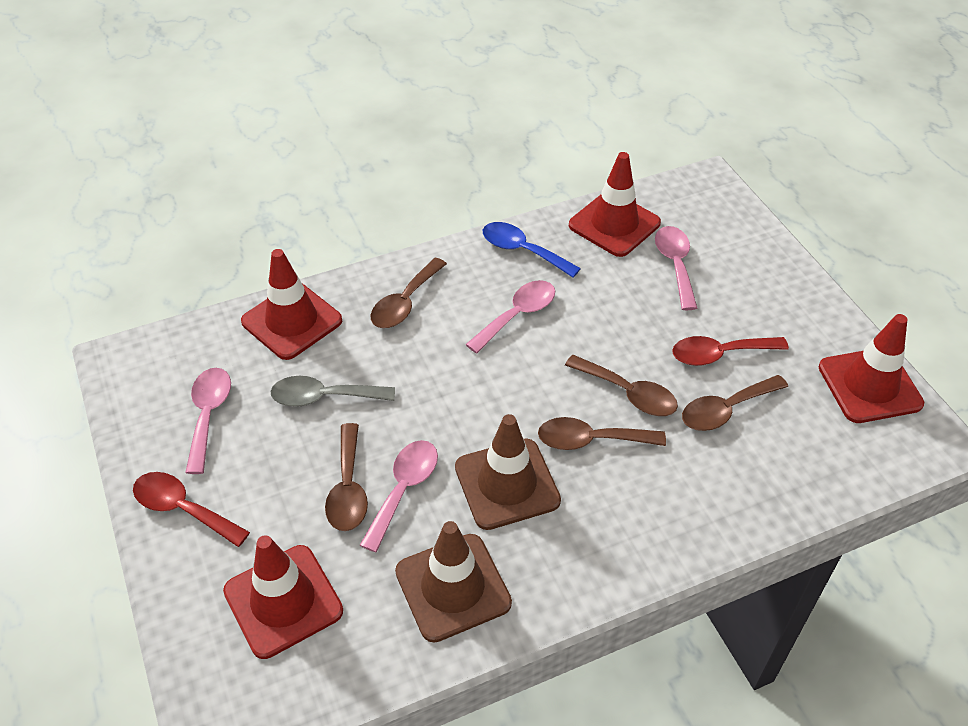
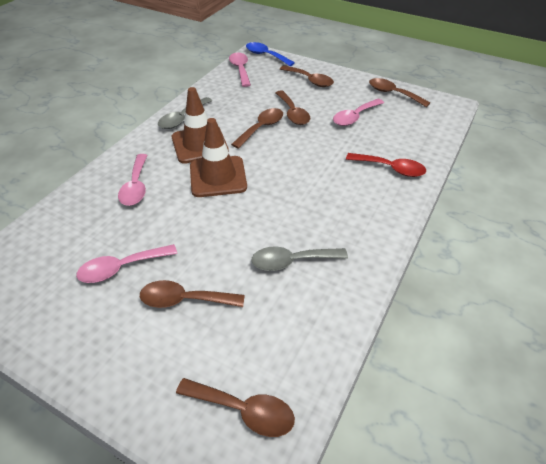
brown spoon: [325,423,368,531] [371,258,447,328] [538,417,666,450] [565,355,678,416] [682,375,788,431] = 5 -> [140,280,245,308] [176,378,295,437] [231,108,283,149] [275,90,310,125] [280,65,334,87] [369,78,431,107] = 6
grey spoon: [270,376,395,407] = 1 -> [158,97,212,129] [251,247,348,271] = 2
red spoon: [133,472,250,547] [672,336,789,366] = 2 -> [346,153,426,177] = 1
red traffic cone: [223,535,343,659] [241,249,342,360] [569,152,661,257] [819,314,924,423] = 4 -> none = 0

